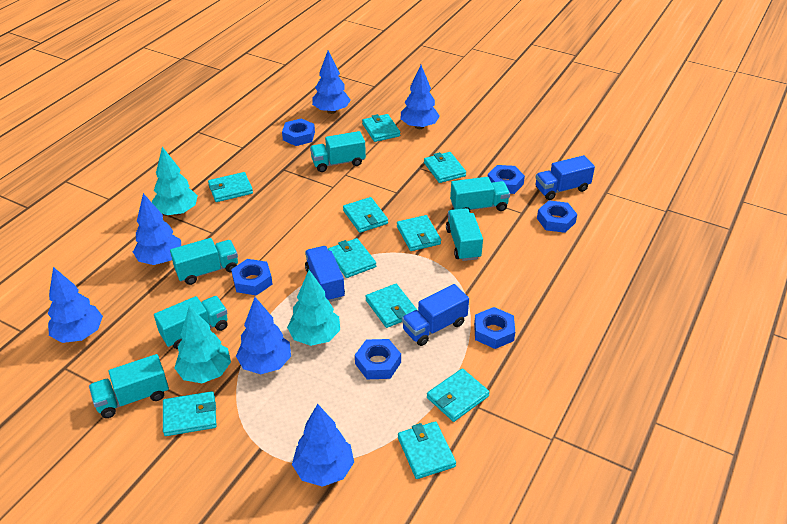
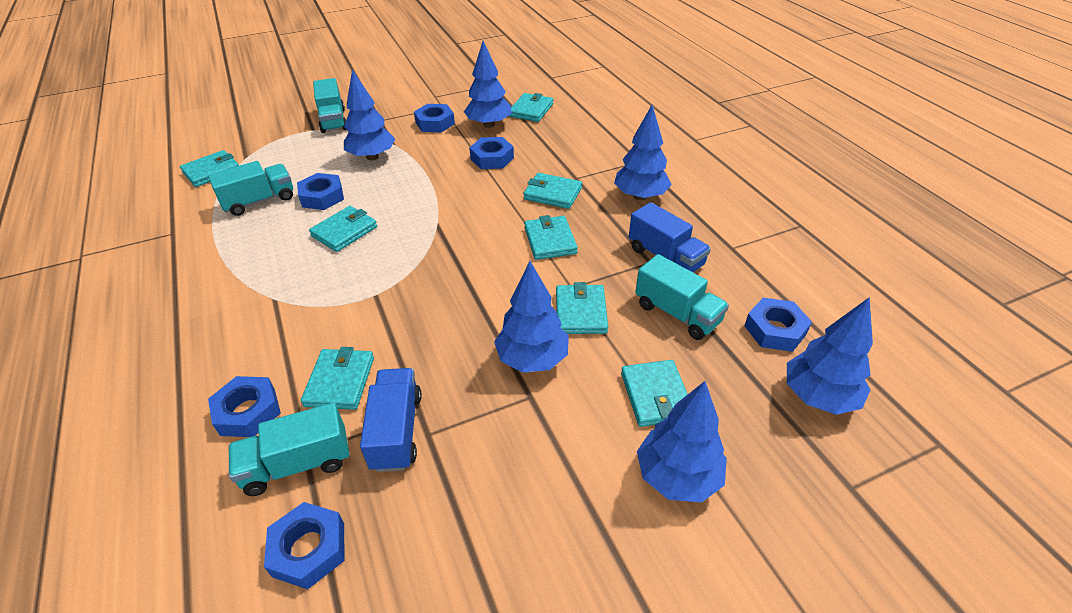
blue truck: [305,246,345,302] [402,284,469,346] [535,155,595,200] = 3 -> [360,368,422,472] [629,202,711,272] = 2
turquoise tree: [152,147,198,216] [174,305,231,383] [287,270,340,346] = 3 -> none = 0
turquoise truck: [89,354,169,418] [154,296,228,349] [170,238,238,285] [310,131,366,172] [446,208,483,261] [450,177,510,212] = 6 -> [208,161,293,216] [229,403,350,496] [313,78,347,133] [635,254,729,340] = 4
turquoise wallet: [163,391,217,436] [208,172,253,202] [328,238,376,278] [343,197,388,233] [362,114,401,142] [365,284,417,328] [397,215,441,251] [398,421,456,479] [424,152,466,183] [427,368,490,422] = 10 -> [180,150,239,187] [301,347,374,410] [309,206,377,252] [509,93,553,122] [524,173,582,209] [524,215,578,260] [556,282,608,334] [621,360,688,427] = 8

